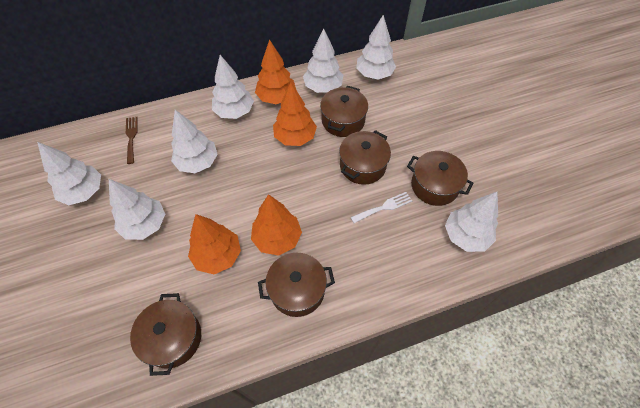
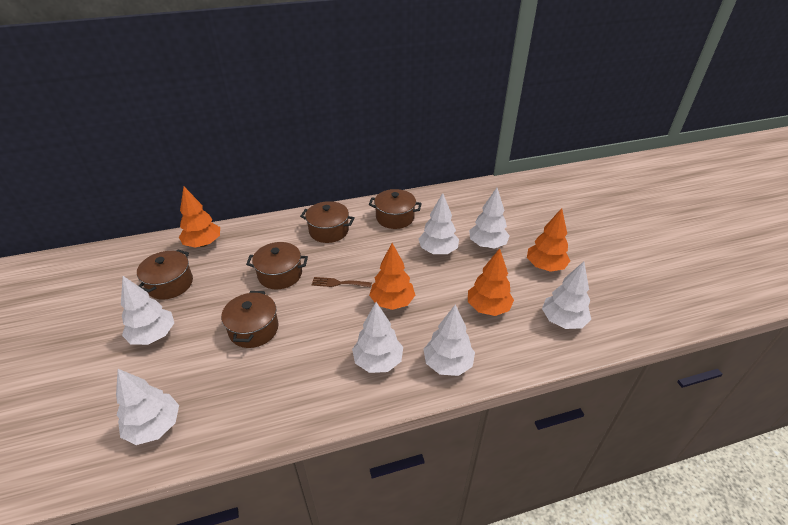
white fork: [351,192,412,223] = 1 -> none = 0

